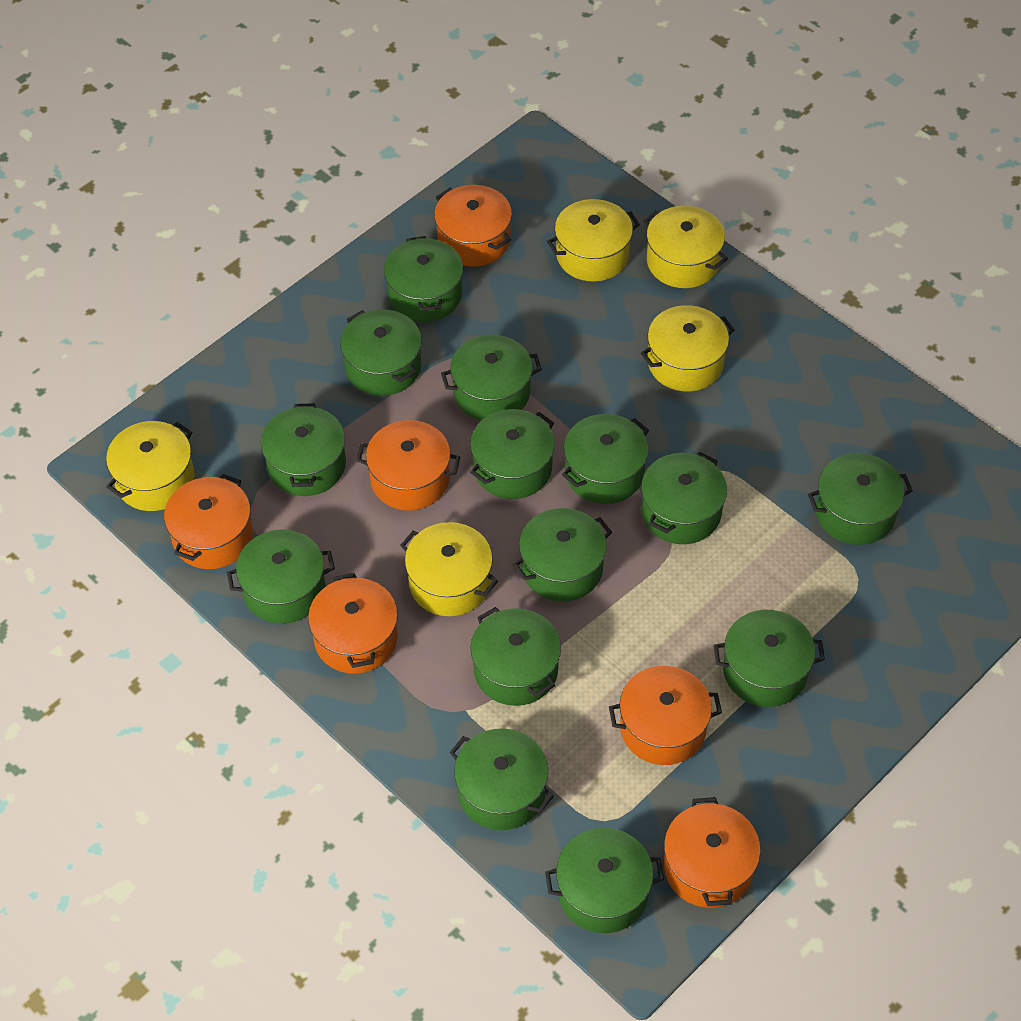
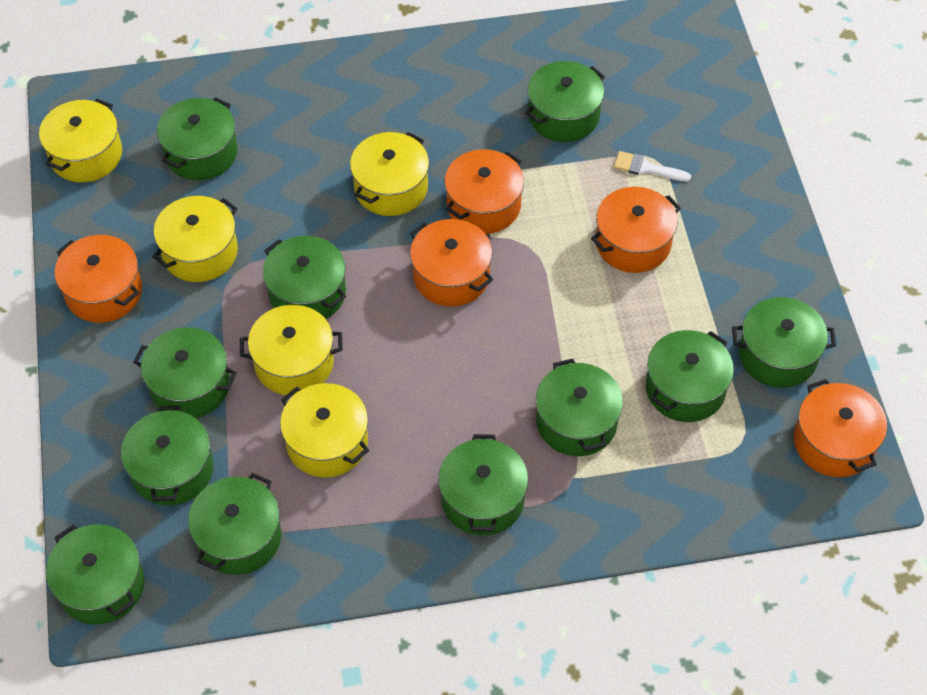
green pot: [227,529,335,624] [261,403,346,496] [340,309,422,396] [384,236,463,322] [441,335,542,421] [450,728,554,830] [470,409,555,499] [470,607,561,706] [513,508,612,602] [545,828,664,933] [562,414,649,504] [641,452,727,544] [714,610,825,707] [808,453,913,545] = 14 -> [46,524,145,624] [121,406,214,506] [133,327,237,418] [157,97,238,180] [188,473,281,575] [263,236,346,319] [438,434,528,536] [525,61,605,142] [536,359,623,456] [646,330,734,422] [732,297,836,388] = 11
orange pot: [164,474,253,569] [308,573,398,674] [356,420,460,510] [434,185,512,267] [609,666,722,765] [664,797,761,908] = 6 -> [55,235,142,323] [410,219,493,307] [444,149,524,234] [591,187,681,273] [794,379,887,477] = 5
white brush: none = 0 -> [614,151,691,182] = 1

